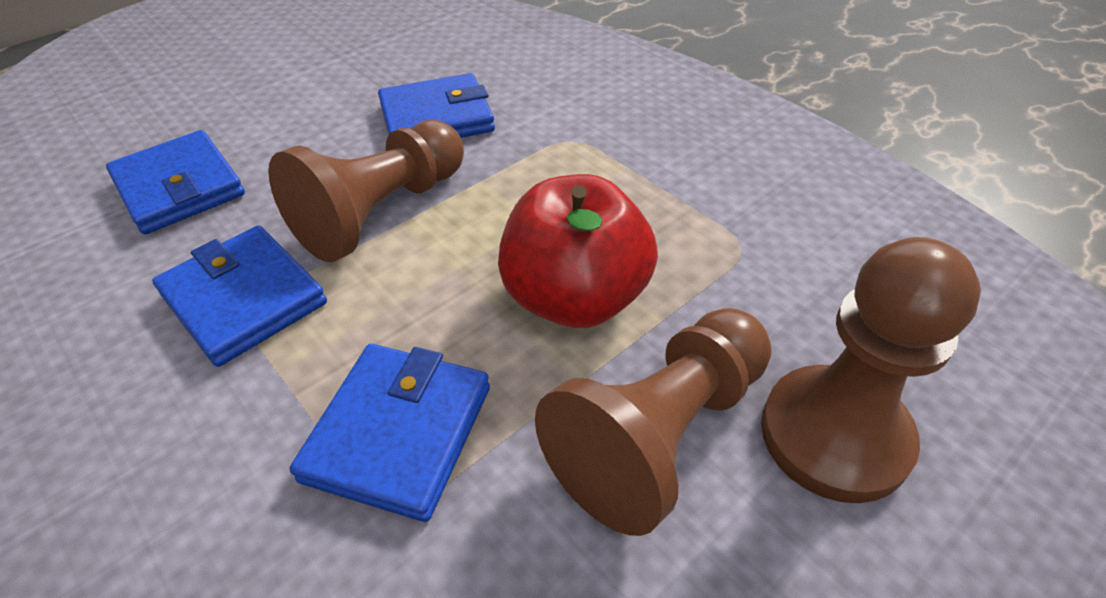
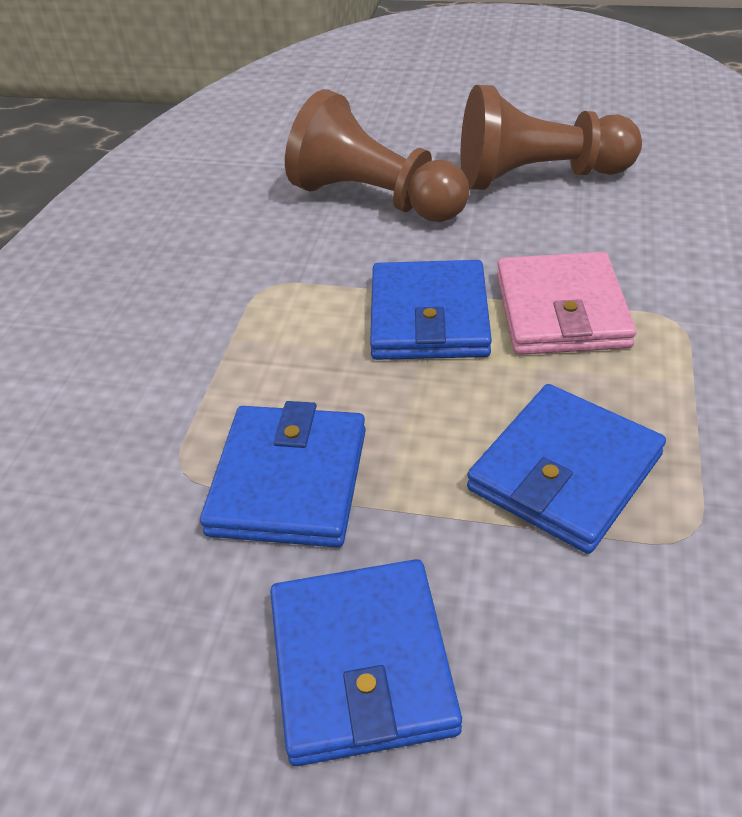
brown pawn: [268,120,464,262] [535,308,771,536] [761,237,981,503] = 3 -> [285,89,469,222] [460,85,642,190] = 2
pink wallet: none = 0 -> [497,252,637,355] = 1
red apple: [498,174,658,328] = 1 -> none = 0

